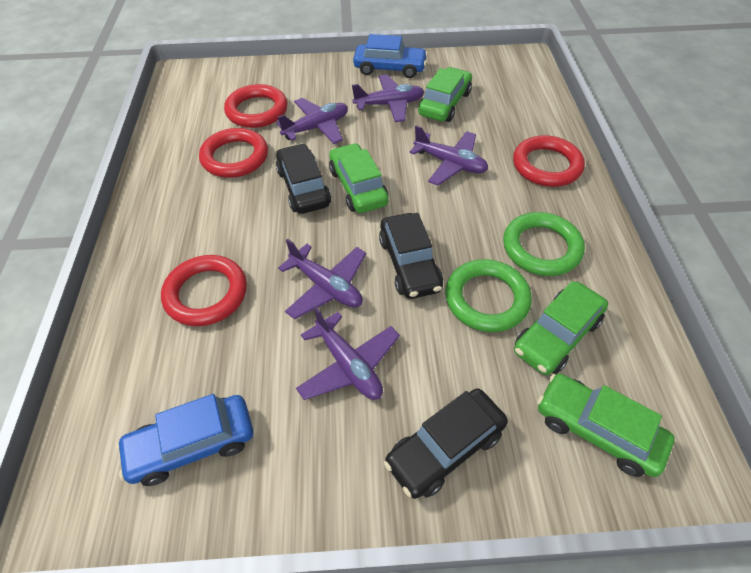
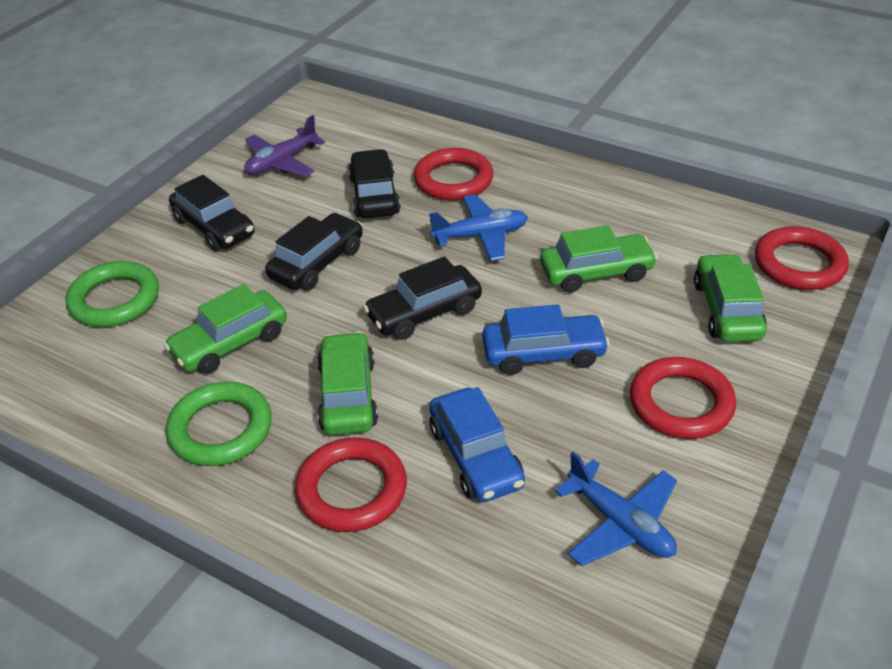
black car: [276,143,331,214] [379,213,443,299] [384,388,508,499] = 3 -> [169,175,255,251] [265,213,363,290] [348,149,401,218] [363,257,482,340] = 4
blue plane: none = 0 -> [429,194,528,261] [555,452,677,566] = 2
purple plane: [276,98,348,144] [278,239,366,319] [296,306,400,400] [352,75,424,122] [409,126,488,186] = 5 -> [244,115,325,177] = 1

